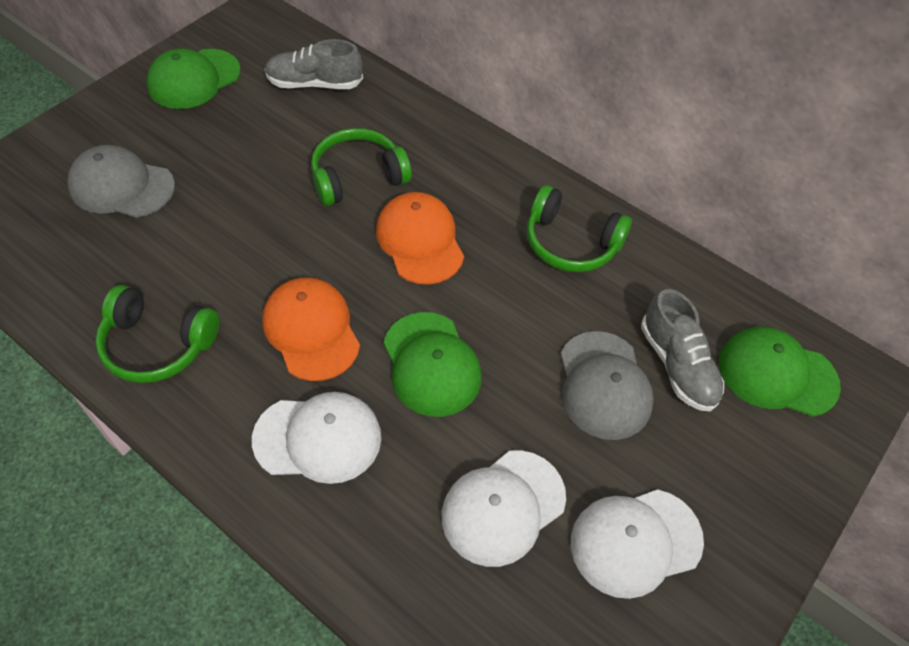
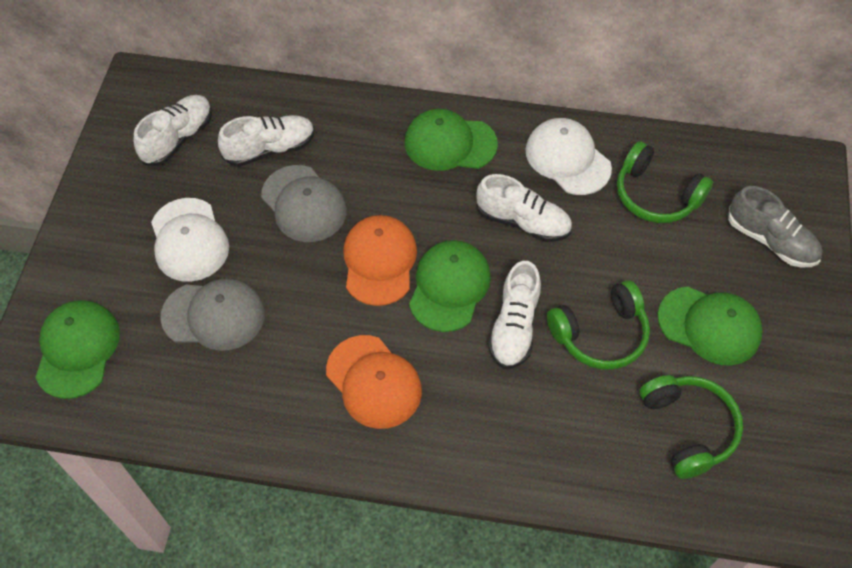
green cap: [147,48,241,109] [383,312,481,417] [719,327,841,417] = 3 -> [35,300,120,399] [405,109,498,171] [409,240,491,332] [657,286,763,365] = 4
grey shoe: [264,39,363,89] [641,289,724,412] = 2 -> [728,186,823,267] = 1
white cap: [252,392,382,484] [442,450,566,567] [571,489,704,599] = 3 -> [151,198,229,282] [525,118,612,195] = 2
white shoe: none = 0 -> [133,95,212,166] [218,115,315,167] [476,174,572,242] [488,261,541,369] = 4

